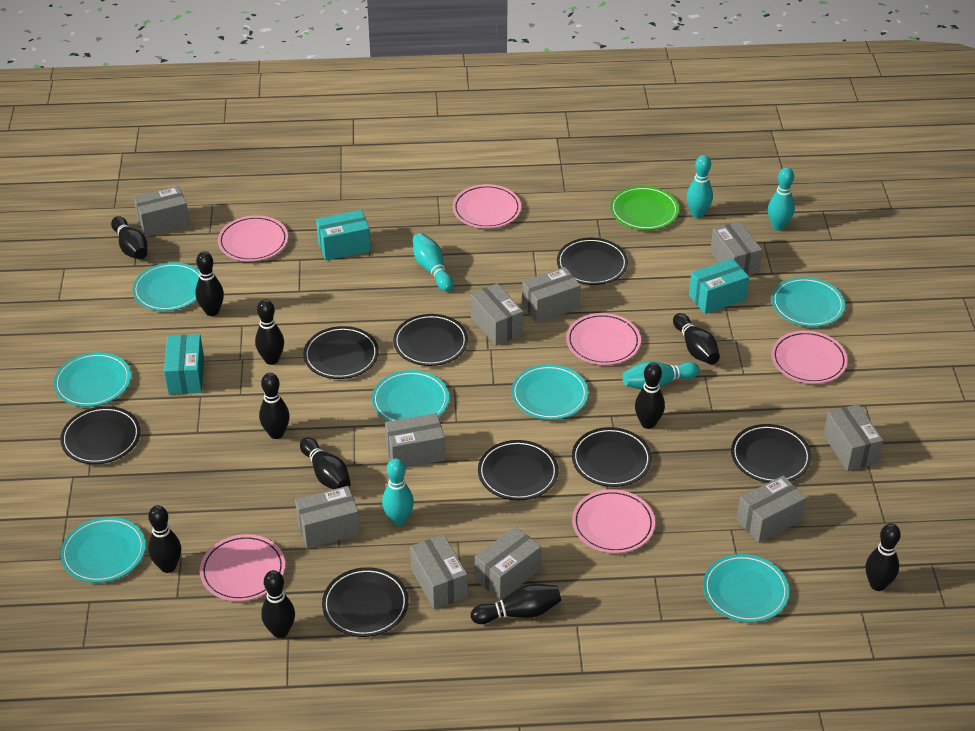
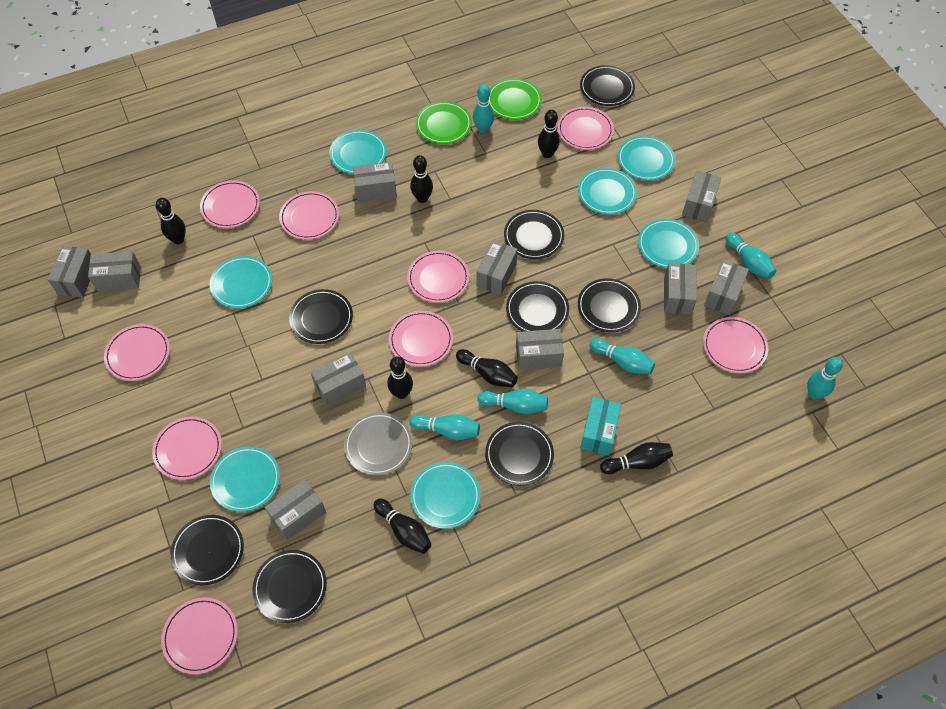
black bowling pin: [111,216,147,260] [148,505,181,573] [195,251,224,316] [255,299,284,365] [259,373,290,439] [261,570,295,638] [300,437,351,489] [471,584,561,624] [635,363,665,429] [673,313,720,364] [866,523,901,591] = 11 -> [156,198,186,244] [373,499,431,554] [387,357,413,399] [410,155,433,203] [456,349,518,387] [538,110,560,158] [600,442,673,474] = 7
green plate: [610,186,679,230] = 1 -> [416,101,472,144] [489,78,542,120] = 2
grey plate: none = 0 -> [344,412,412,476] = 1
pink plate: [200,534,285,601] [218,215,288,262] [453,184,521,229] [566,313,641,365] [572,489,655,553] [771,331,848,384] = 6 -> [104,324,170,381] [152,417,222,480] [161,597,238,674] [200,180,260,228] [279,191,339,240] [389,311,453,367] [407,251,469,303] [558,107,614,150] [703,317,768,373] = 9
turquoise bowling pin: [382,458,414,526] [412,233,454,292] [623,361,700,390] [686,155,713,218] [768,167,795,231] = 5 -> [409,414,480,440] [473,84,494,133] [478,389,548,414] [590,338,655,374] [725,233,776,279] [807,357,843,400] = 6
turquoise box: [164,334,204,394] [316,210,371,260] [689,258,749,314] = 3 -> [580,397,622,456] = 1

